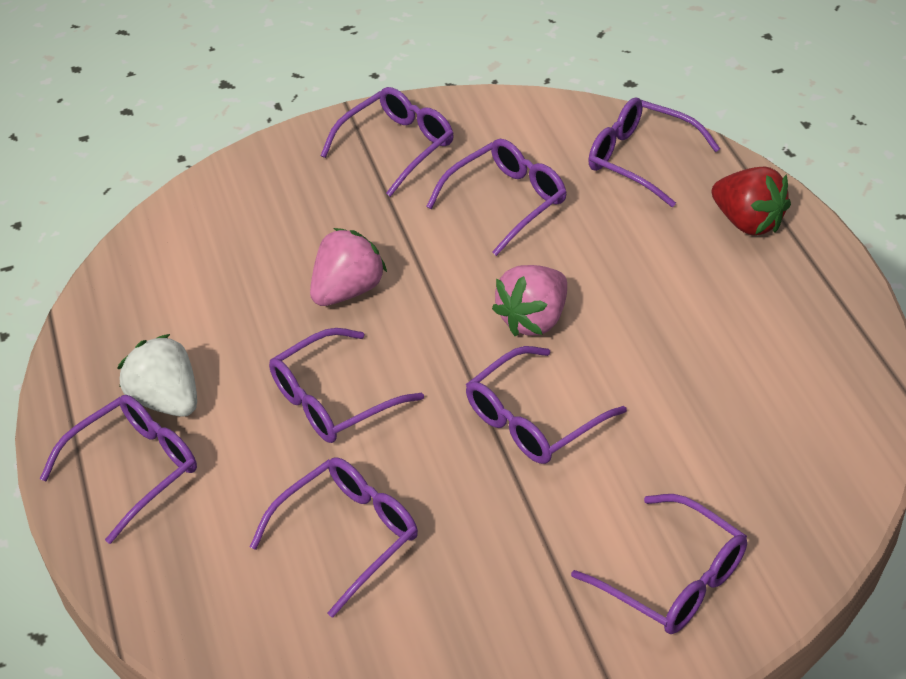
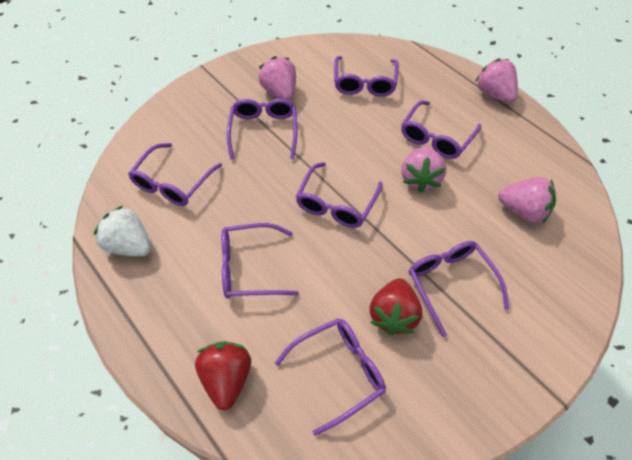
pink strawberry: [310,228,387,306] [492,265,567,336] = 2 -> [258,56,296,101] [402,147,446,193] [475,58,518,103] [498,177,556,223] = 4
red strawberry: [712,166,791,236] = 1 -> [195,341,251,410] [370,278,422,336] = 2

